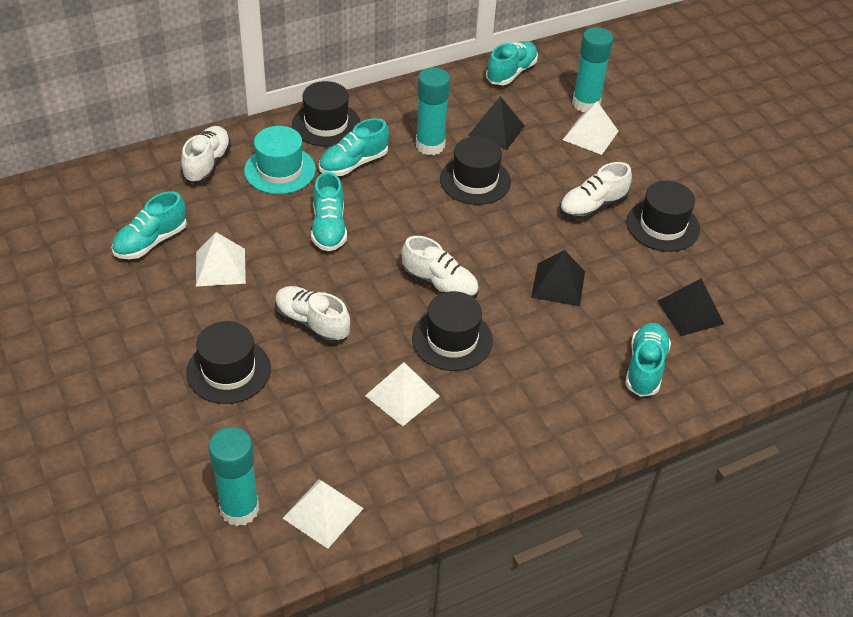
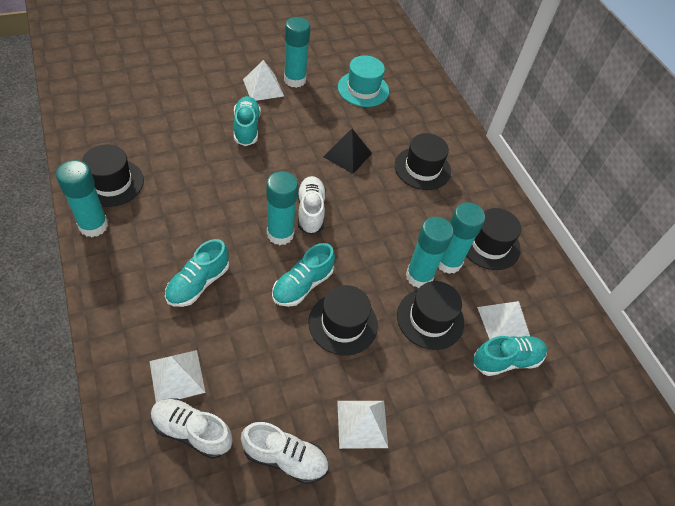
black pyramid: [468,96,525,150] [531,250,585,306] [658,279,724,336] = 3 -> [324,129,372,174] = 1
turquoise glue stick: [209,427,259,526] [416,67,450,155] [572,27,613,112] = 3 -> [56,160,108,237] [267,171,298,245] [284,17,310,88] [406,217,454,288] [438,203,485,274] = 5
turquoise shoe: [111,191,187,259] [311,172,347,251] [319,118,389,176] [486,41,538,85] [625,323,671,397] = 5 -> [165,239,229,307] [234,96,261,146] [272,243,335,307] [474,335,547,376] = 4
white shoe: [181,126,231,184] [275,286,350,344] [402,236,479,298] [559,162,632,220] = 4 -> [151,399,232,459] [241,422,328,484] [297,176,326,235] = 3

